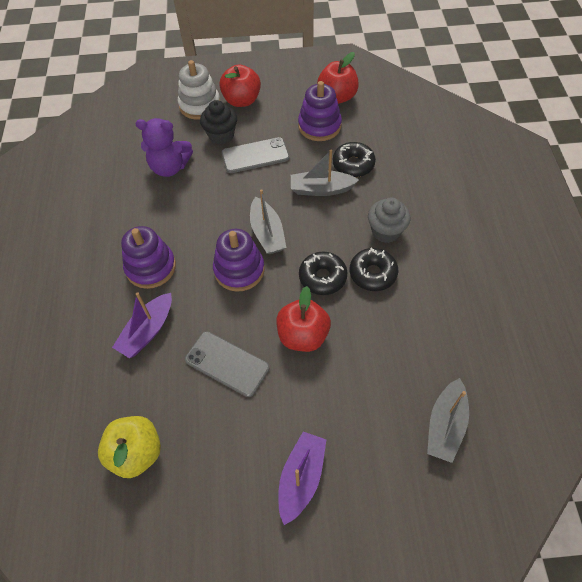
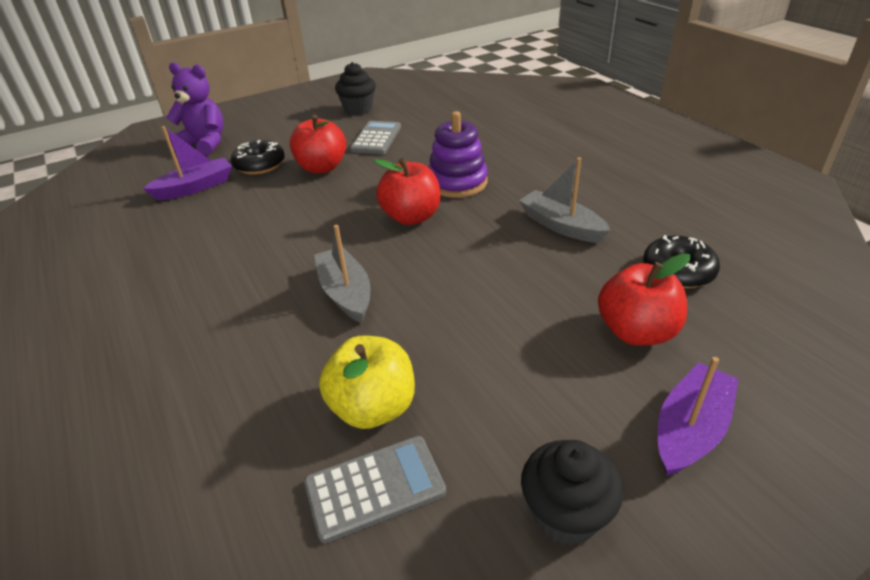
black cupcake: [200,100,237,144] = 1 -> [335,62,376,115] [521,440,623,546] = 2
black donut: [299,251,347,295] [333,142,376,177] [350,248,399,291] = 3 -> [231,140,285,175] [643,235,720,288] = 2
grey boat: [250,189,286,254] [291,150,359,196] [427,378,469,463] = 3 -> [314,225,370,323] [519,157,611,243] = 2
grey calculator: none = 0 -> [304,436,446,543] [350,121,401,154] = 2
grey cupcake: [368,198,410,243] = 1 -> none = 0
grey phone: [185,331,269,397] [222,137,289,173] = 2 -> none = 0
purple stacking toy: [121,226,176,289] [213,229,265,292] [298,81,342,141] = 3 -> [428,111,488,198] = 1
white stacking toy: [178,60,220,120] = 1 -> none = 0

